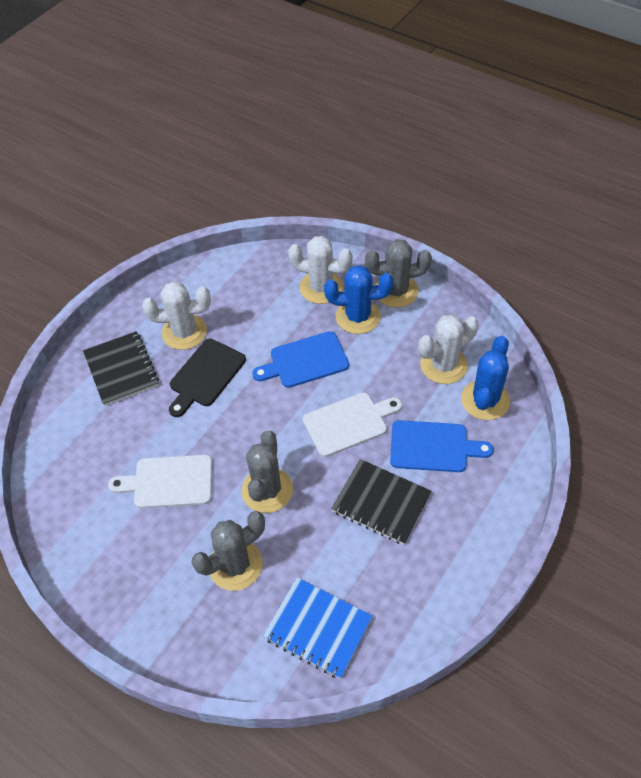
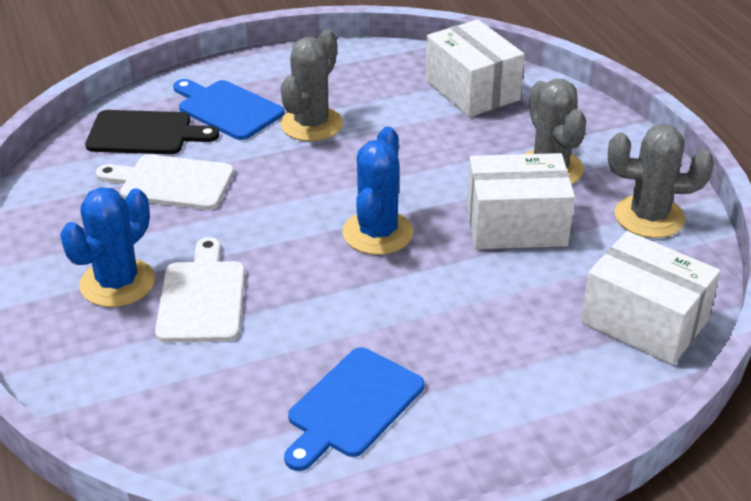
black notebook: [83,331,159,406] [331,459,432,545] = 2 -> none = 0
blue notebook: [263,578,373,679] = 1 -> none = 0
white box: none = 0 -> [425,20,525,117] [467,153,575,249] [581,231,720,365] = 3
white cactus: [142,281,211,350] [288,236,352,304] [418,314,478,384] = 3 -> none = 0

